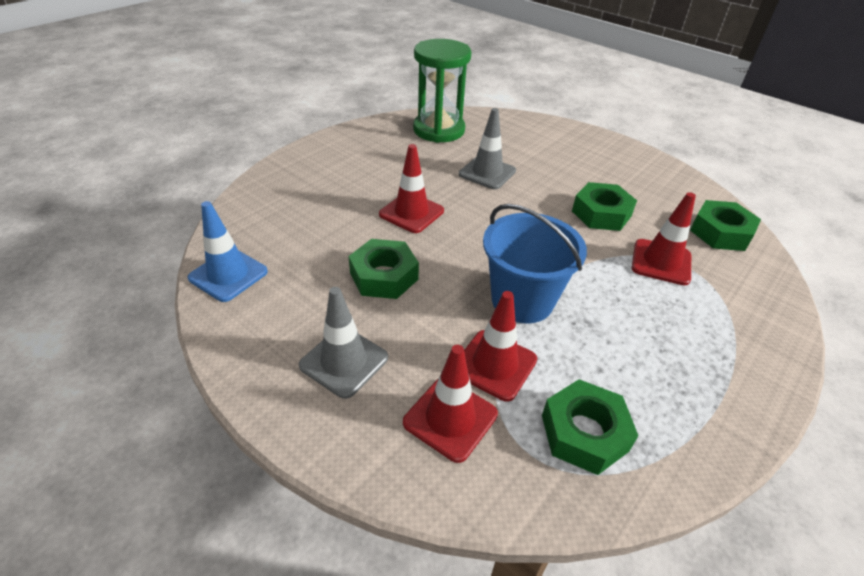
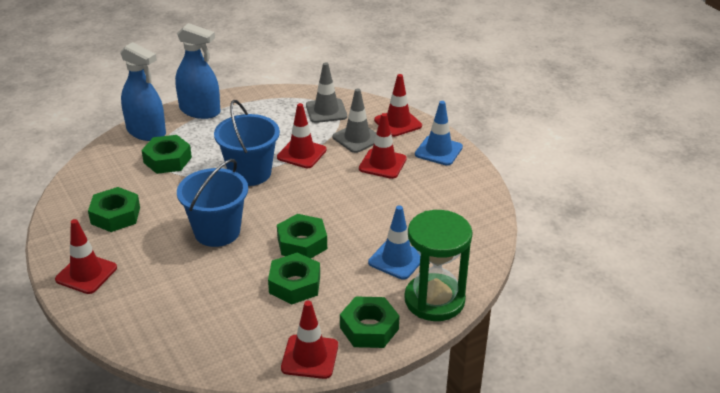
blue bucket: [483,204,587,323] = 1 -> [177,159,248,247] [214,100,280,186] = 2
blue spray bottle: none = 0 -> [120,42,166,141] [175,23,220,119] = 2
blue traffic cone: [188,201,268,302] = 1 -> [368,205,420,280] [415,101,463,166] = 2
green nut: [348,239,419,299] [542,379,638,475] [572,182,637,231] [690,200,761,251] = 4 -> [88,187,140,232] [142,135,192,174] [268,253,320,304] [277,214,327,258] [340,296,400,348] = 5
red traffic cone: [379,144,444,233] [403,345,498,463] [464,291,537,402] [632,192,696,286] = 4 -> [55,219,117,294] [277,103,327,168] [281,301,338,379] [359,113,407,179] [374,74,422,137] = 5

